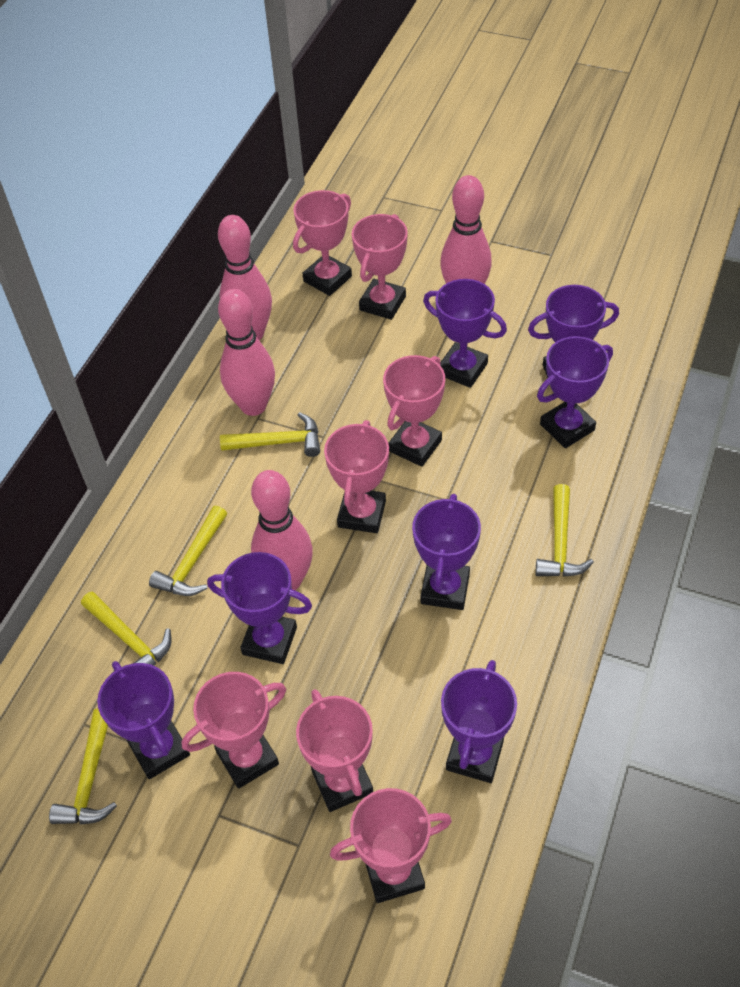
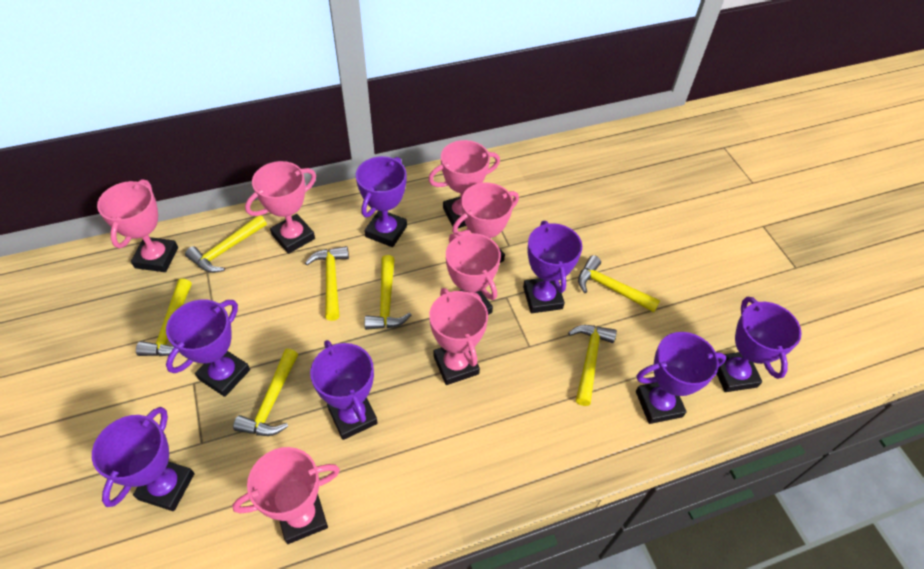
pink bowling pin: [218,215,272,340] [218,289,275,416] [251,470,313,590] [440,175,492,284] = 4 -> none = 0
yellow hammer: [49,708,117,825] [81,592,172,666] [149,505,227,596] [220,412,320,457] [535,484,594,576] = 5 -> [136,279,192,356] [185,215,267,273] [233,349,298,436] [305,246,349,321] [364,255,411,330] [568,325,617,406] [578,255,661,312] = 7

